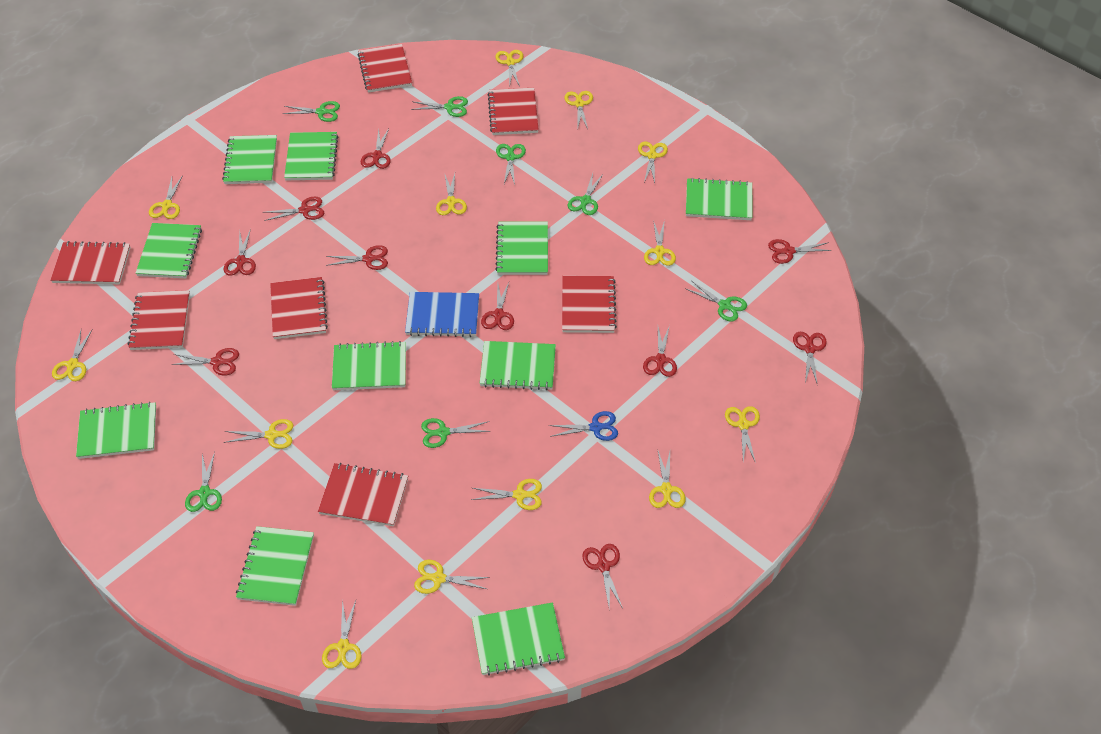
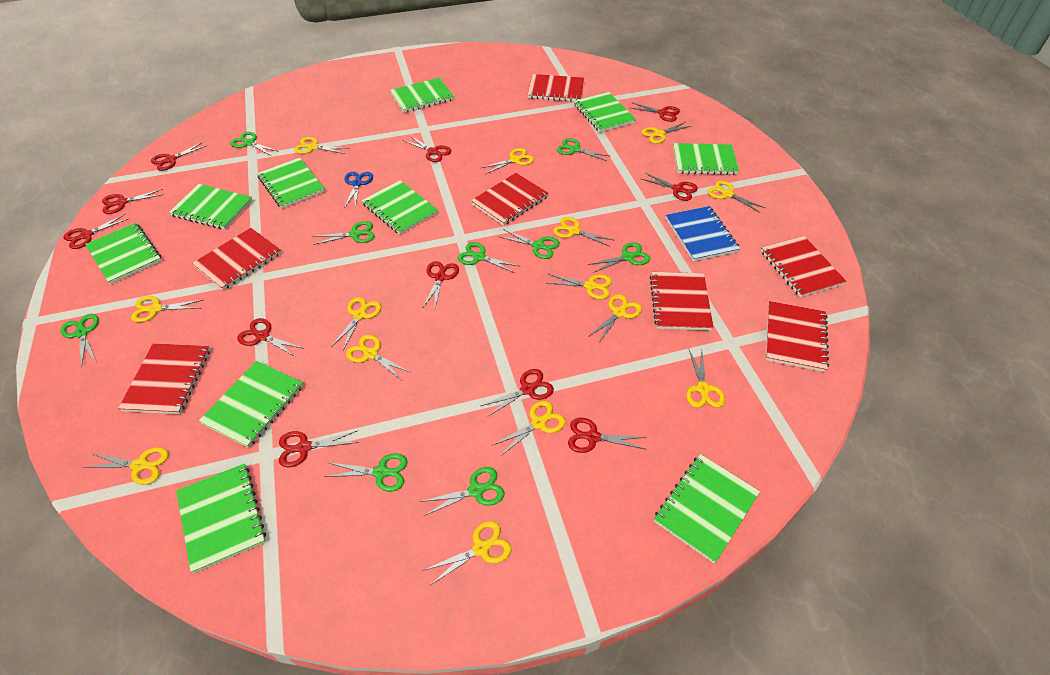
green scissors: [185,452,222,512] [282,101,340,122] [411,96,468,117] [421,418,491,448] [496,144,526,185] [568,173,604,215] [685,281,747,322] = 7 -> [60,314,99,367] [230,132,279,156] [312,221,375,245] [324,453,408,491] [419,467,505,516] [458,242,519,273] [498,229,560,259] [557,138,611,161] [587,242,650,273] = 9
red scissors: [171,348,239,375] [224,229,256,276] [264,197,324,221] [326,245,388,270] [361,128,391,169] [481,282,514,330] [582,544,623,611] [643,325,677,377] [768,239,832,264] [793,332,827,385] = 10 -> [63,213,130,249] [102,189,164,214] [151,142,208,171] [237,318,302,357] [279,430,359,468] [403,135,451,162] [423,261,459,308] [481,369,554,417] [568,418,647,453] [631,102,680,122] [641,173,698,201] = 11
yellow scissors: [52,329,93,381] [149,175,183,219] [224,419,293,449] [322,599,362,669] [414,560,490,594] [436,173,467,215] [471,479,542,510] [496,50,523,86] [564,91,593,129] [638,141,668,183] [644,220,676,266] [649,451,685,508] [725,406,760,463] = 13 -> [86,447,169,485] [131,296,203,322] [294,137,349,154] [331,297,381,350] [346,335,412,380] [423,521,512,585] [481,148,534,174] [493,401,566,456] [548,274,612,300] [553,217,615,247] [588,294,642,344] [642,122,691,144] [686,350,725,408] [708,181,765,213] = 14

